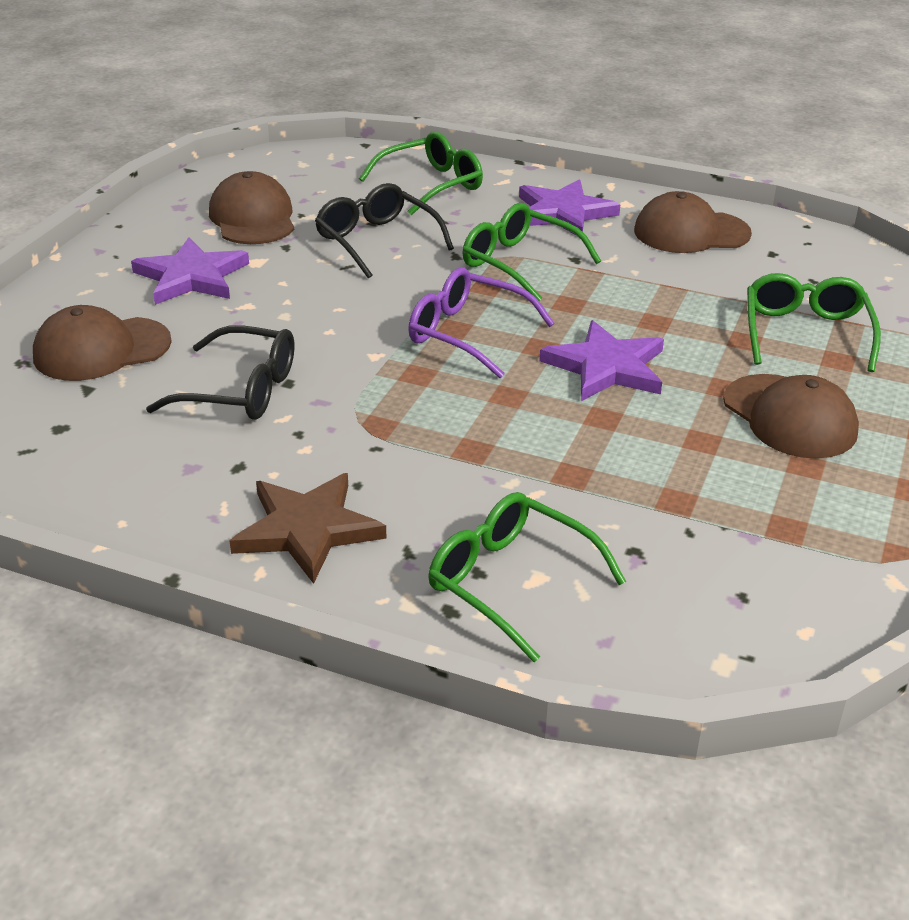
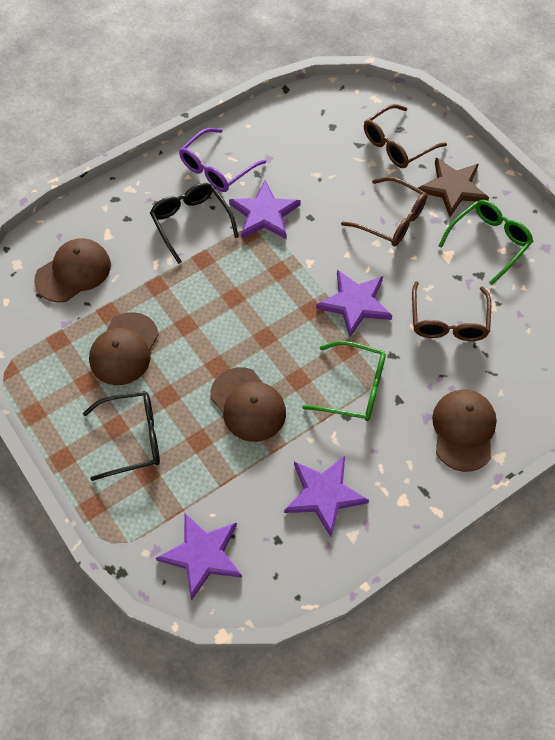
brown glasses: none = 0 -> [341,177,427,247] [364,104,447,168] [412,281,491,341] = 3
green glasses: [359,131,483,216] [428,492,626,662] [462,203,601,301] [747,273,881,372] = 4 -> [302,341,386,421] [438,200,533,285] = 2
purple star: [131,237,249,305] [519,179,620,236] [539,320,664,401] = 3 -> [156,512,242,600] [229,180,301,239] [284,456,369,537] [316,270,392,337] = 4

